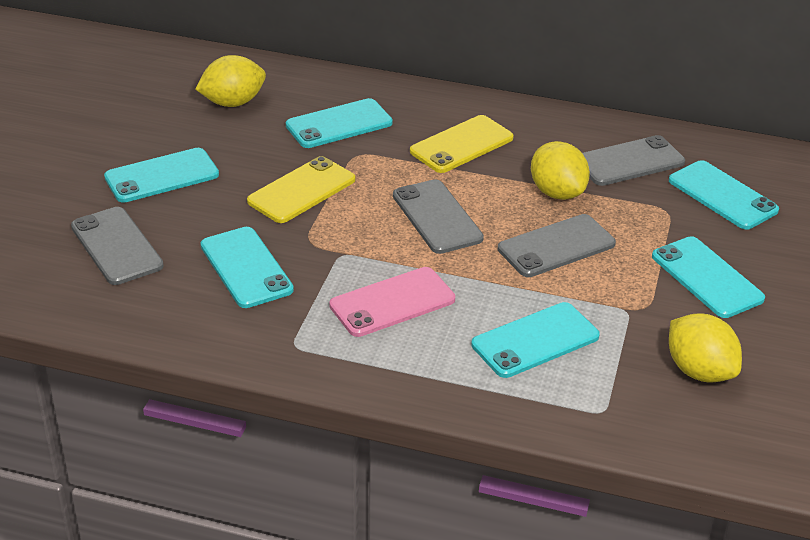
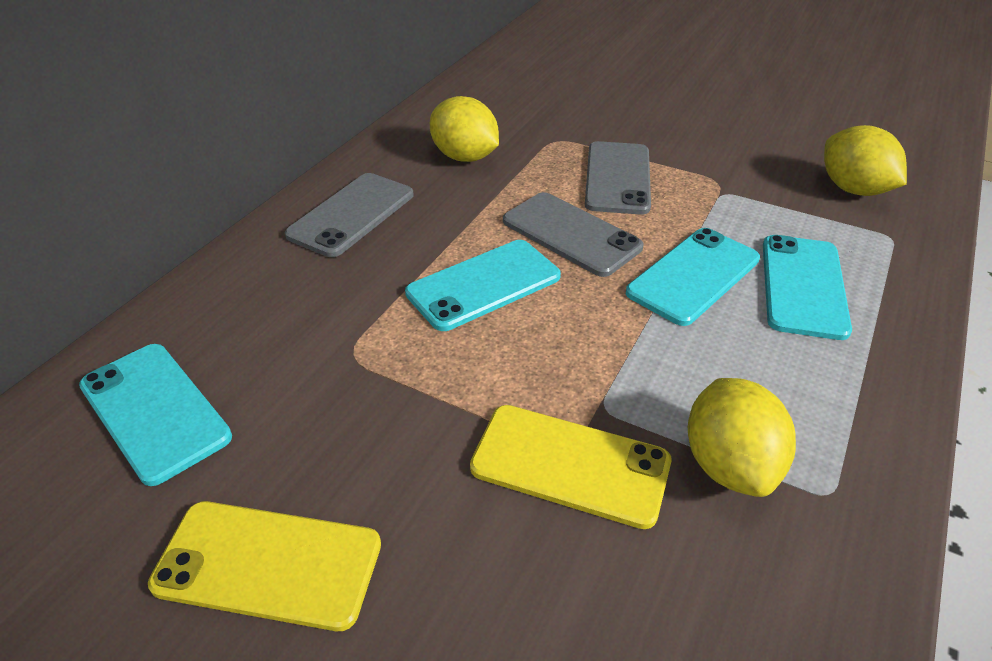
grey phone: [71,207,164,285] [393,179,484,254] [498,214,616,277] [582,135,685,186] = 4 -> [285,173,414,257] [503,192,644,277] [585,141,651,215] = 3
pink phone: [329,267,455,337] = 1 -> none = 0
turquoise phone: [104,148,219,203] [201,227,294,308] [286,98,393,148] [471,302,600,378] [652,236,765,318] [669,160,779,229] = 6 -> [79,344,232,486] [405,240,561,331] [626,228,760,326] [763,235,852,340] = 4

